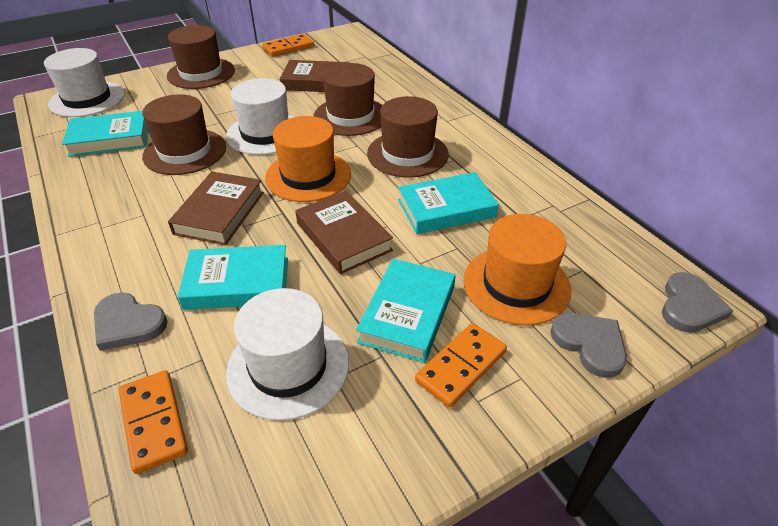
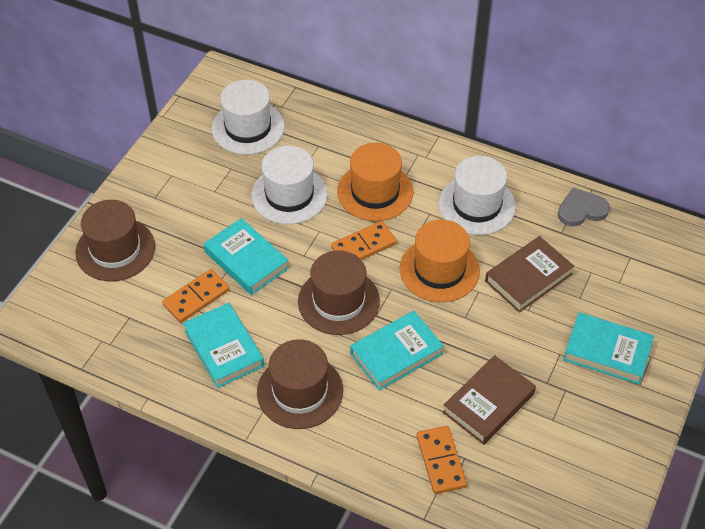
brown book: [168,171,264,245] [280,60,350,92] [295,191,393,274] = 3 -> [443,355,536,445] [485,236,574,313] = 2
brown hat: [142,94,226,175] [167,25,235,89] [313,63,382,136] [367,96,449,178] = 4 -> [75,200,155,281] [257,339,343,429] [298,250,380,335] = 3
grey heart: [94,292,168,351] [551,313,627,378] [662,272,733,333] = 3 -> [558,187,610,226] = 1

